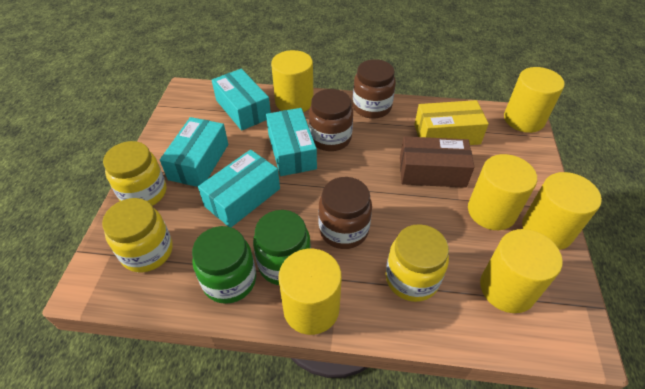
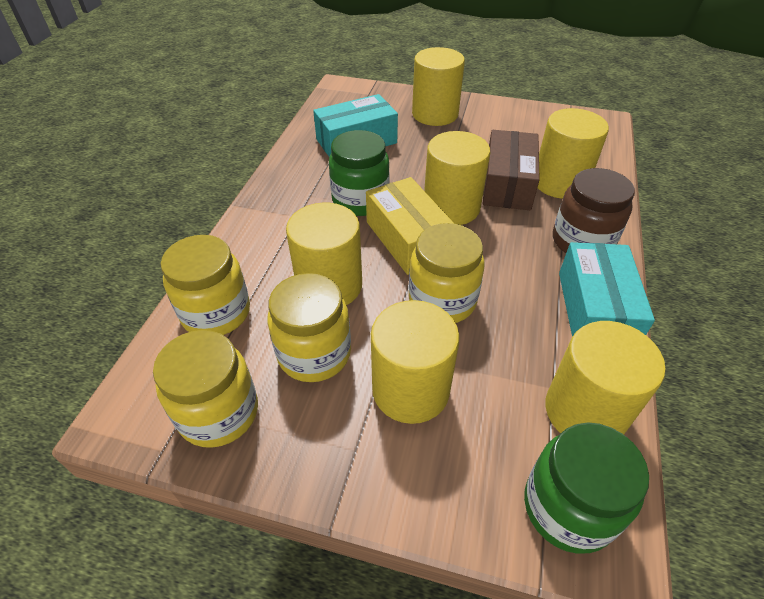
brown jar: [309,89,353,151] [318,177,372,249] [353,59,396,119] = 3 -> [553,168,635,253] = 1
turquoise box: [160,117,228,187] [198,150,280,227] [212,69,271,131] [266,108,317,176] = 4 -> [313,94,398,157] [559,242,655,337] = 2
yellow jar: [102,198,173,272] [103,141,166,206] [385,224,449,302] = 3 -> [153,330,258,448] [161,235,250,335] [267,273,351,382] [409,223,485,323] = 4

